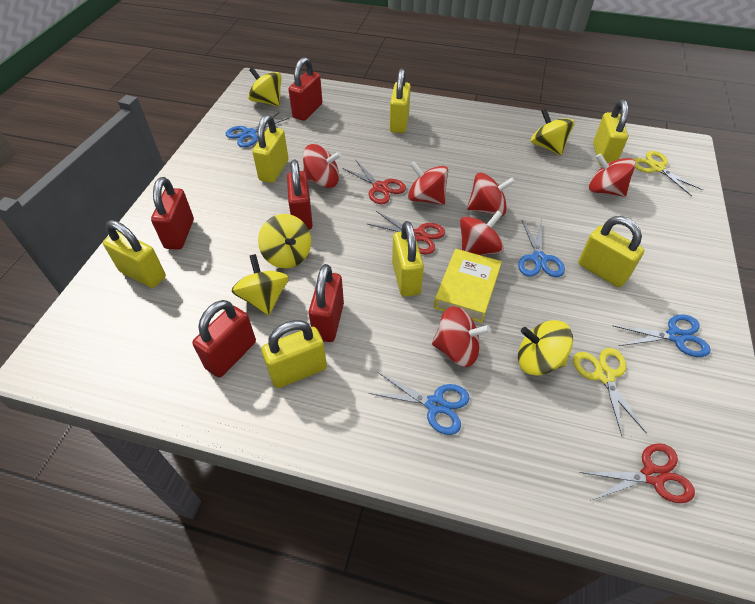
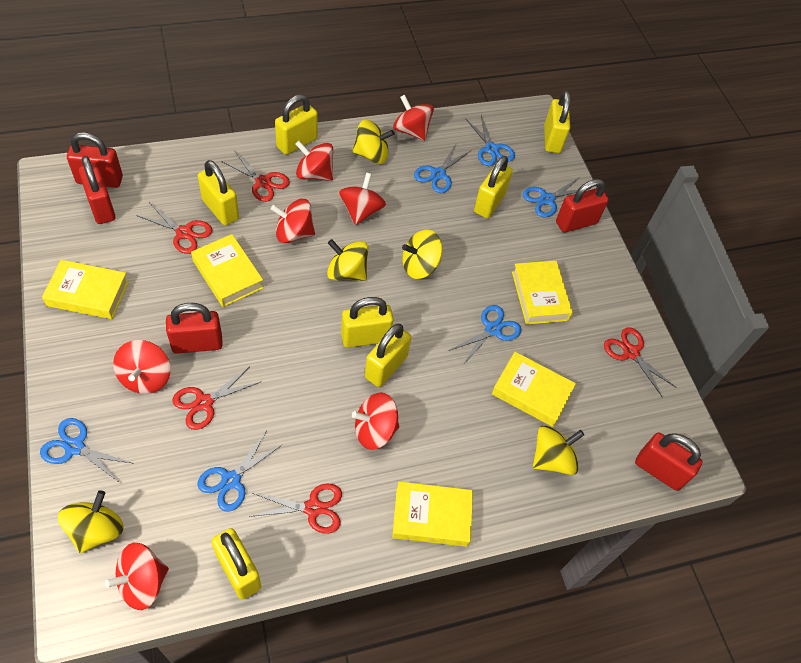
blue scissors: [225,112,289,147] [369,372,470,435] [518,220,565,277] [614,314,711,357] = 4 -> [40,418,134,483] [197,432,283,512] [414,144,472,193] [448,305,522,366] [465,115,515,166] [522,177,591,218] = 6
red scissors: [342,159,406,204] [368,211,445,254] [579,443,695,503] = 3 -> [136,202,212,254] [172,366,260,430] [221,150,290,202] [249,484,342,534] [604,327,677,396] = 5
red spinning top: [303,144,341,188] [408,162,448,205] [432,306,491,367] [460,211,504,255] [467,172,515,216] [589,153,636,197] = 6 -> [105,543,169,610] [113,340,171,394] [271,199,315,243] [295,141,333,181] [339,173,386,225] [352,392,399,450] [393,95,434,141] = 7
yellow book: [434,249,502,323] = 1 -> [42,260,129,319] [191,234,264,307] [392,482,473,547] [492,352,576,427] [512,261,573,325] = 5
yellow scissors: [573,348,646,436] [634,151,703,196] = 2 -> none = 0

